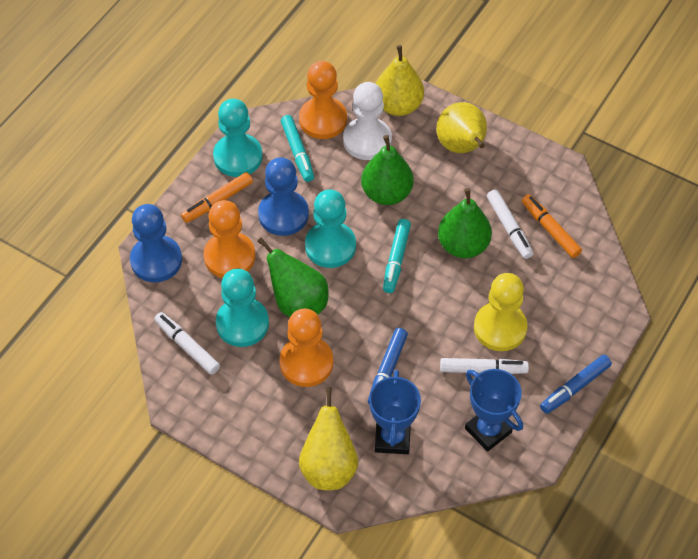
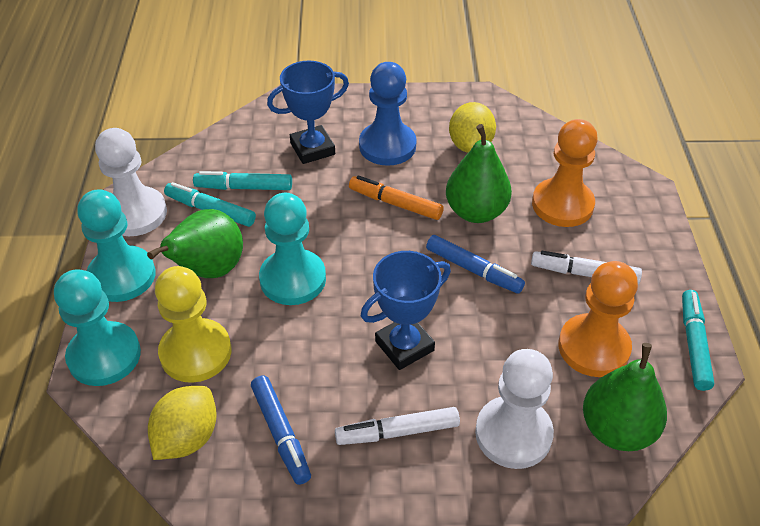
blue pawn: [130,204,182,282] [258,157,309,236] = 2 -> [359,62,417,166] = 1
orange marker: [181,172,253,223] [522,194,582,258] = 2 -> [349,175,444,220] = 1
orange pawn: [203,200,255,278] [279,309,333,387] [299,61,347,139] = 3 -> [532,119,598,227] [558,261,638,377] = 2
turquoise marker: [281,115,314,182] [383,219,411,293] = 2 -> [164,182,256,227] [193,171,292,190] [682,290,714,391] = 3
white marker: [154,312,220,375] [440,358,529,374] [487,190,533,259] = 3 -> [335,407,460,445] [531,251,642,285] = 2
white pawn: [343,82,392,160] = 1 -> [95,128,167,236] [475,349,554,469] = 2
yellow lemon: none = 0 -> [148,386,217,460] [449,102,496,153] = 2
yellow pear: [299,387,358,490] [376,45,424,116] [436,102,487,153] = 3 -> none = 0

